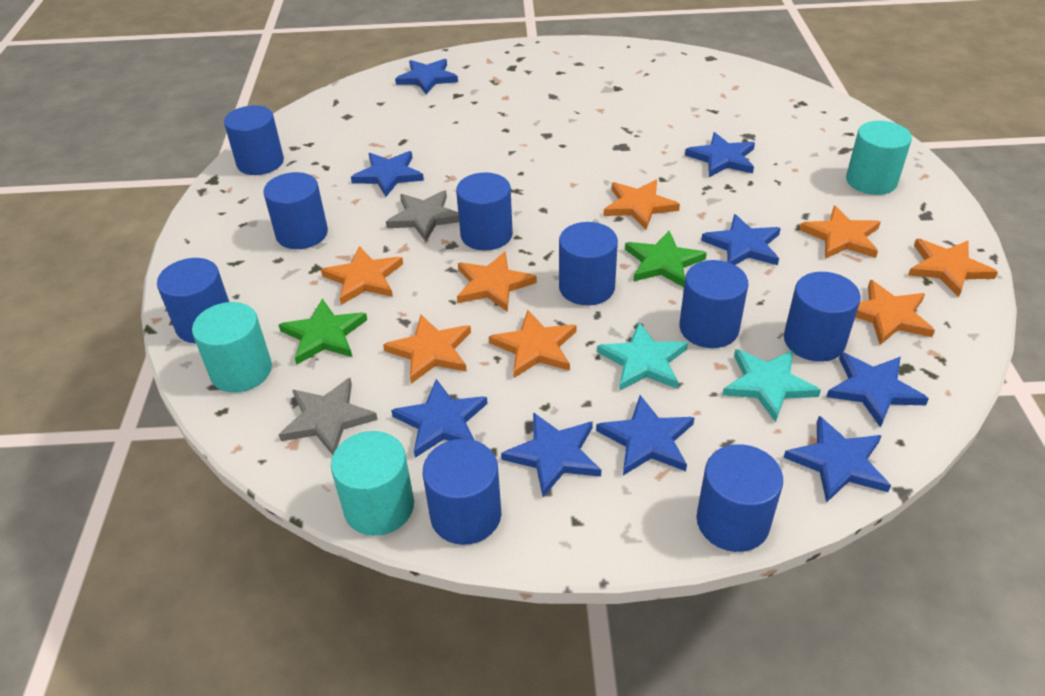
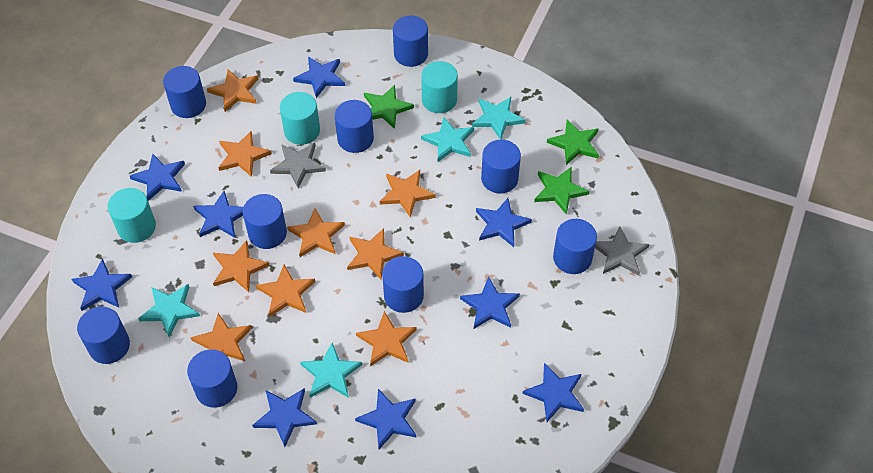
green star: [279,299,367,365] [625,231,707,287] = 2 -> [364,85,414,129] [534,167,590,215] [547,120,599,165] = 3
orange star: [321,246,403,305] [383,315,471,384] [457,251,537,312] [489,310,577,378] [604,180,680,229] [799,206,880,259] [855,280,935,345] [908,239,998,297] = 8 -> [190,313,252,361] [207,69,258,112] [213,241,270,292] [218,131,272,177] [256,265,315,317] [287,208,345,257] [347,228,404,280] [356,311,417,367] [380,170,435,217] = 9
turquoise star: [597,322,688,391] [722,349,821,422] = 2 -> [138,284,200,337] [300,343,362,398] [421,117,474,162] [472,97,525,140] = 4

